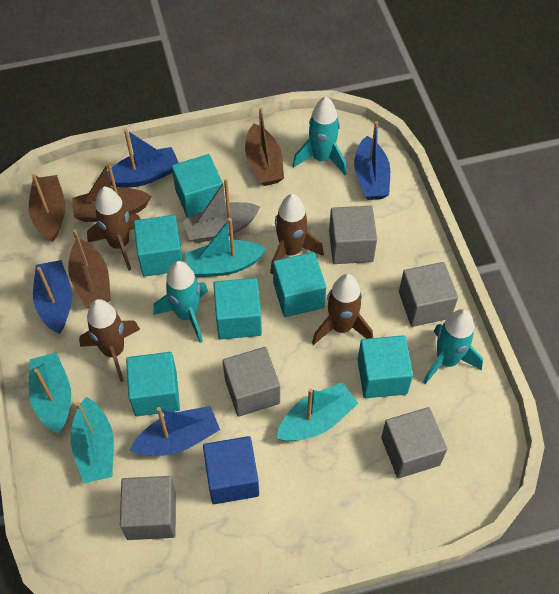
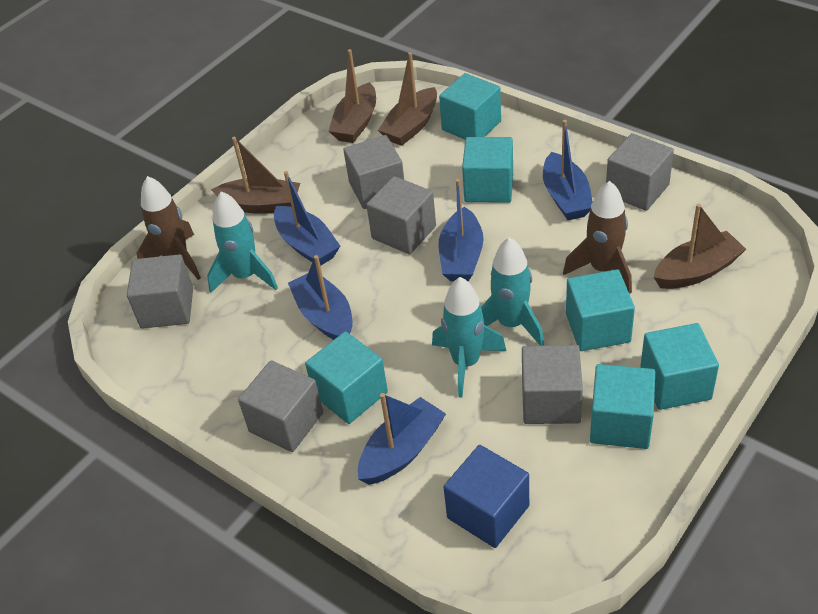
blue boat: [33,260,72,334] [108,129,179,188] [130,406,220,456] [354,121,390,200] = 4 -> [274,171,340,266] [288,255,353,340] [358,393,446,485] [439,179,484,281] [543,120,593,220] = 5
brown rocket: [79,299,140,382] [87,187,140,271] [270,194,324,274] [312,274,373,345] = 4 -> [137,176,201,280] [563,181,632,294] = 2
grey boat: [182,179,260,243] = 1 -> none = 0
grey cube: [120,476,176,540] [223,347,280,417] [329,206,377,264] [381,407,447,478] [399,262,458,327] = 5 -> [127,254,193,329] [238,360,323,452] [343,135,404,209] [366,176,436,254] [522,345,583,424] [606,133,674,211] = 6
turquoise boat: [29,352,71,434] [71,397,114,483] [185,218,267,277] [276,382,359,441] = 4 -> none = 0

